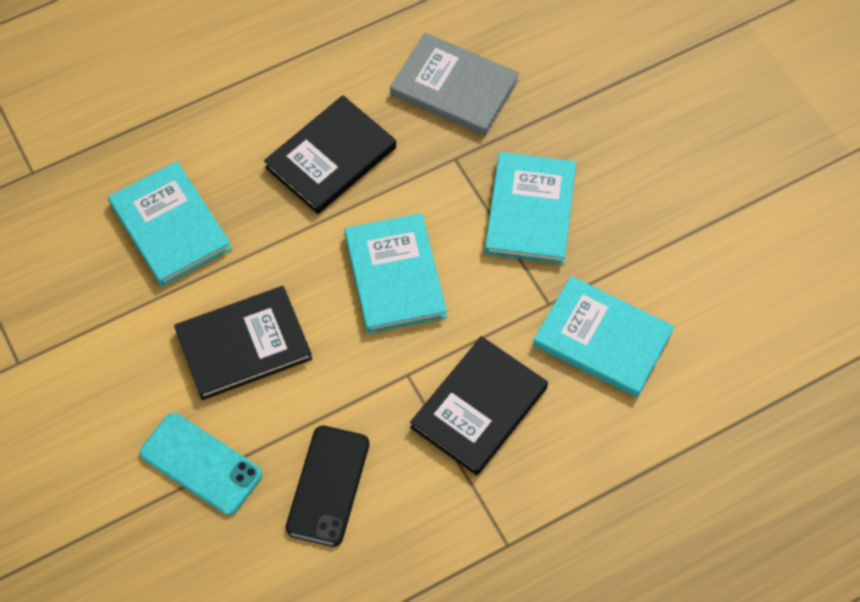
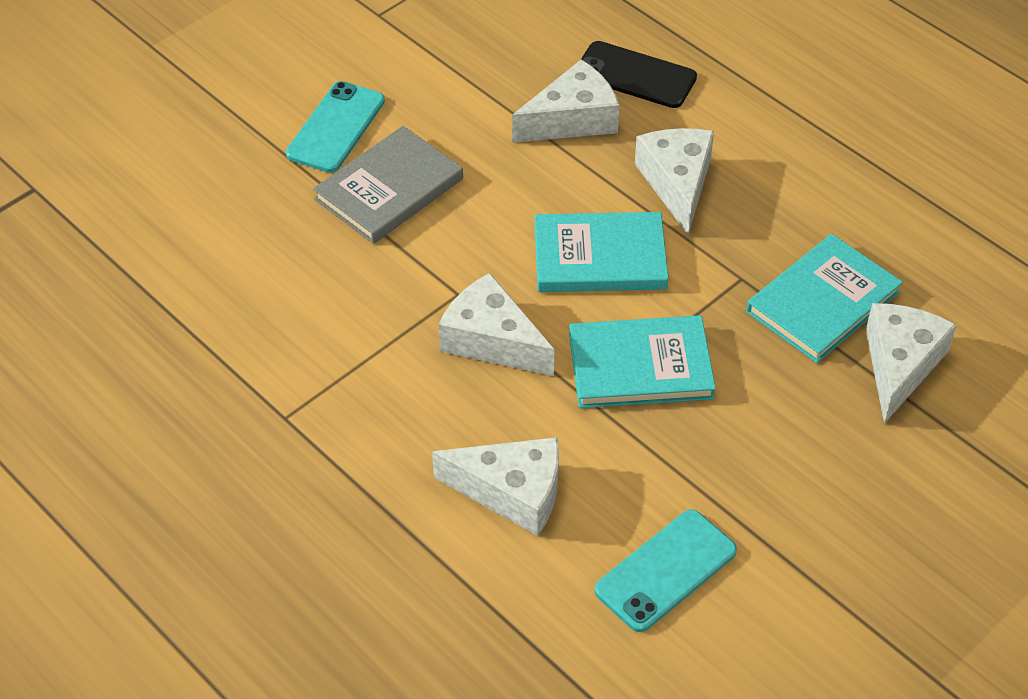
black book: [174,286,312,400] [264,95,396,214] [410,336,548,475] = 3 -> none = 0
turquoise book: [108,161,232,287] [344,213,447,333] [485,152,576,264] [533,276,674,397] = 4 -> [535,212,669,292] [569,315,716,408] [746,234,903,363] = 3
turquoise phone: [140,413,262,515] = 1 -> [286,81,385,173] [595,509,737,632] = 2
white cheese: none = 0 -> [432,437,559,536] [439,273,555,376] [512,59,619,143] [635,128,714,235] [866,303,957,424] = 5

